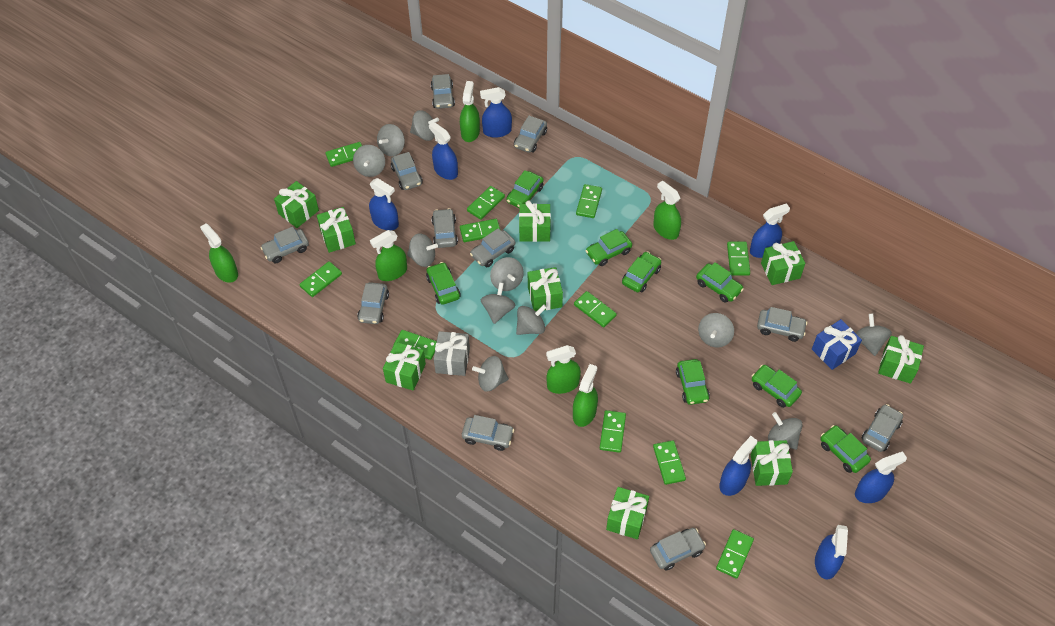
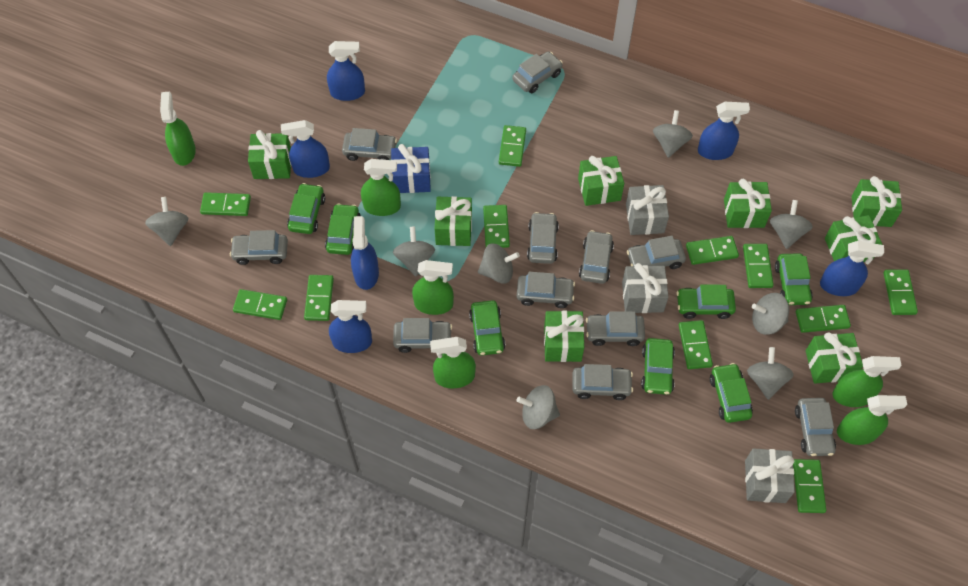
blue spray bottle: [369,178,399,230] [429,122,458,180] [480,87,512,138] [719,436,757,496] [750,203,790,258] [815,525,848,579] [855,451,907,503] = 7 -> [281,120,330,178] [327,41,365,101] [329,300,372,353] [351,216,379,290] [698,102,750,160] [820,241,884,296] = 6
green car: [426,262,461,305] [506,170,543,208] [586,229,632,266] [622,252,661,292] [676,359,710,405] [696,262,744,303] [752,365,802,408] [821,425,871,473] = 8 -> [287,183,325,234] [325,203,360,255] [469,300,506,356] [641,338,675,395] [677,284,736,319] [710,363,753,423] [775,253,813,305] = 7
green gift: [274,181,319,228] [317,207,356,253] [383,342,426,391] [519,201,551,242] [528,267,563,312] [606,487,649,539] [751,440,793,486] [761,241,805,285] [878,335,924,384] = 9 -> [248,130,291,179] [434,196,472,246] [544,311,584,362] [578,156,624,206] [724,179,772,228] [806,333,863,384] [825,215,882,262] [852,176,902,227] = 8
grey gift: [434,331,470,376] = 1 -> [622,263,669,313] [626,185,669,235] [745,448,795,503] = 3
grey spinning top: [353,145,385,177] [377,124,405,156] [407,233,438,267] [410,110,439,141] [472,356,509,392] [480,282,516,324] [490,257,524,291] [516,305,547,335] [698,313,734,347] [768,412,802,450] [856,314,892,356] = 11 -> [145,197,188,246] [393,226,435,276] [478,243,520,284] [516,385,560,429] [653,110,693,158] [747,347,794,400] [752,293,789,335] [770,200,813,249] = 8

